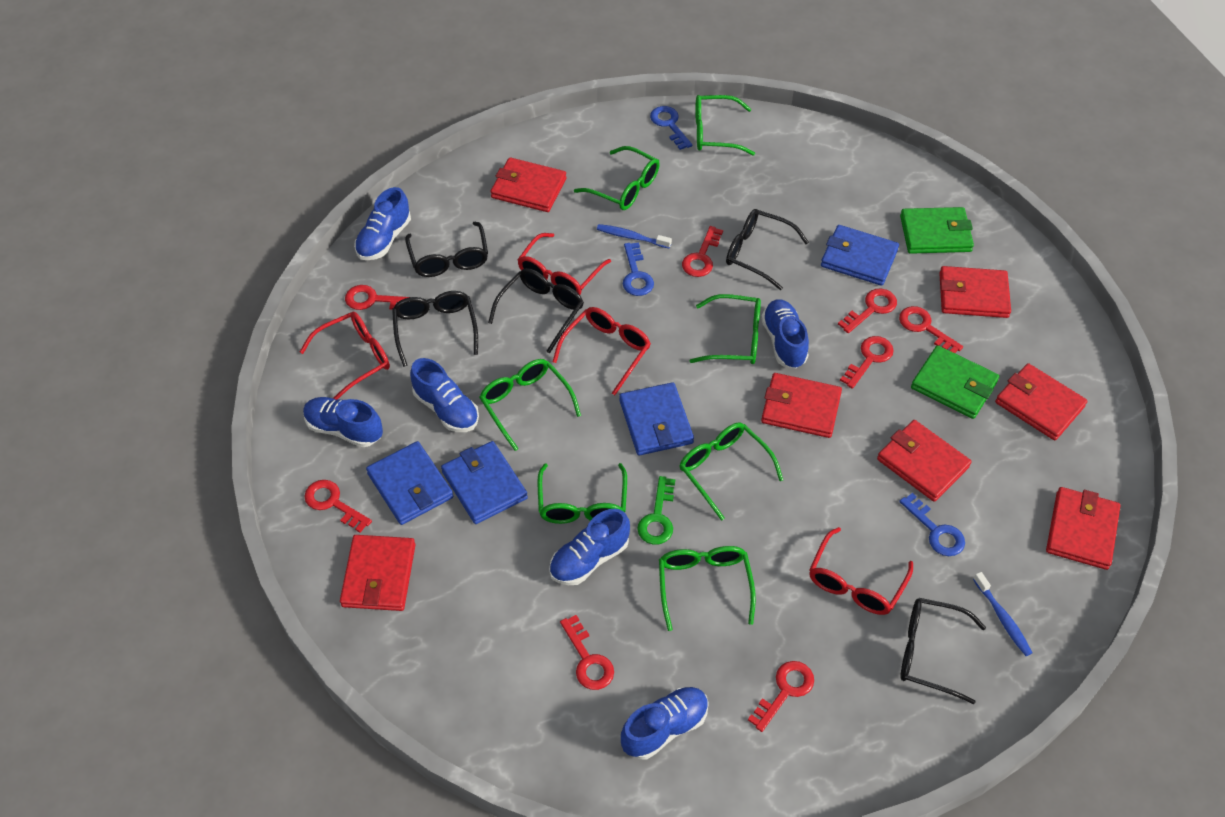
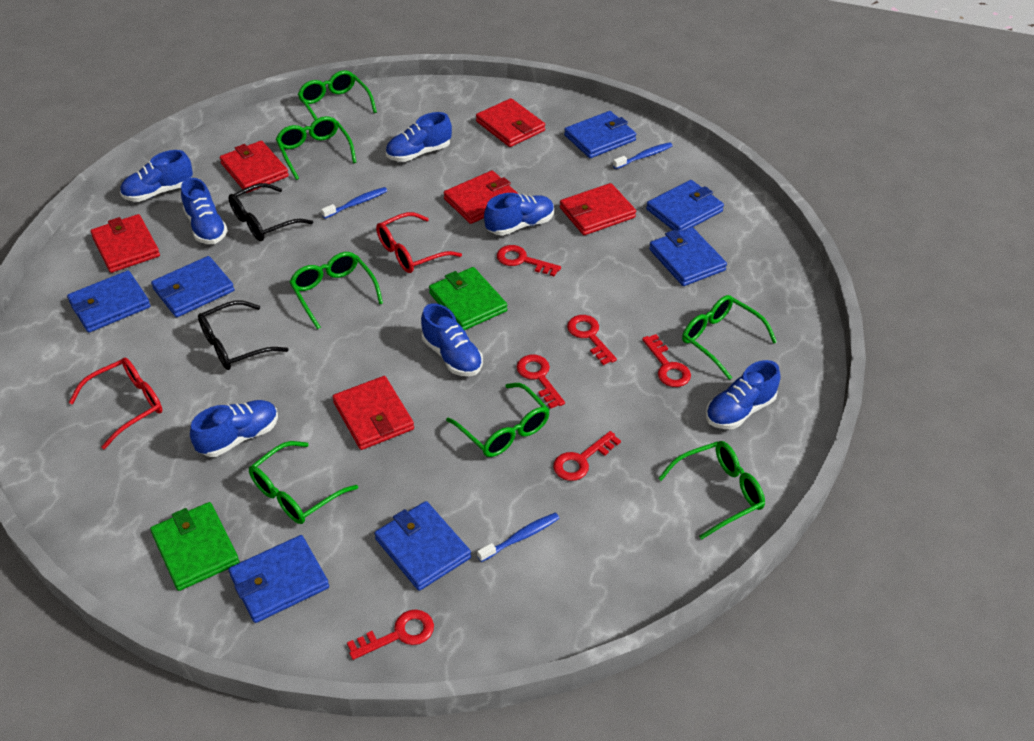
black glasses: [392,291,478,367] [405,222,488,277] [488,268,584,353] [726,209,809,290] [901,598,986,704] = 5 -> [198,300,288,370] [228,183,313,241] = 2
blue key: [623,242,654,296] [650,106,692,150] [899,493,965,556] = 3 -> none = 0
blue shoe: [303,397,383,447] [354,187,411,260] [410,358,479,432] [549,509,630,585] [621,687,709,759] [761,300,809,369] = 6 -> [120,150,193,202] [181,178,228,244] [190,400,278,457] [386,112,452,162] [421,303,483,376] [484,193,554,236] [706,360,780,429] = 7
blue toothbrush: [597,224,672,249] [973,572,1032,656] = 2 -> [321,187,387,219] [477,512,560,562] [613,142,672,169] = 3
blue wallet: [366,441,453,525] [441,441,528,524] [619,382,694,456] [821,225,899,286] = 4 -> [67,270,151,332] [151,256,234,317] [229,535,329,623] [374,501,471,591] [564,111,636,158] [646,180,724,232] [649,227,727,286] = 7
green key: [637,476,675,545] = 1 -> none = 0
red glasses: [300,312,390,400] [517,233,611,295] [552,307,651,395] [809,527,913,615] = 4 -> [69,358,163,449] [376,212,462,273] = 2
red key: [304,480,372,532] [345,285,409,310] [560,615,614,690] [682,226,723,277] [748,661,814,732] [838,289,897,333] [840,336,894,389] [899,306,963,353] = 8 -> [347,610,434,660] [497,245,561,277] [517,355,565,409] [553,431,621,481] [567,315,617,365] [642,334,691,387] = 6
red wallet: [340,535,415,611] [490,157,566,212] [761,373,842,438] [877,420,971,502] [939,266,1011,318] [995,363,1088,440] [1046,487,1120,570] = 7 -> [90,214,160,273] [220,141,289,193] [333,376,414,450] [444,171,517,224] [476,98,545,147] [560,183,636,235] = 6

